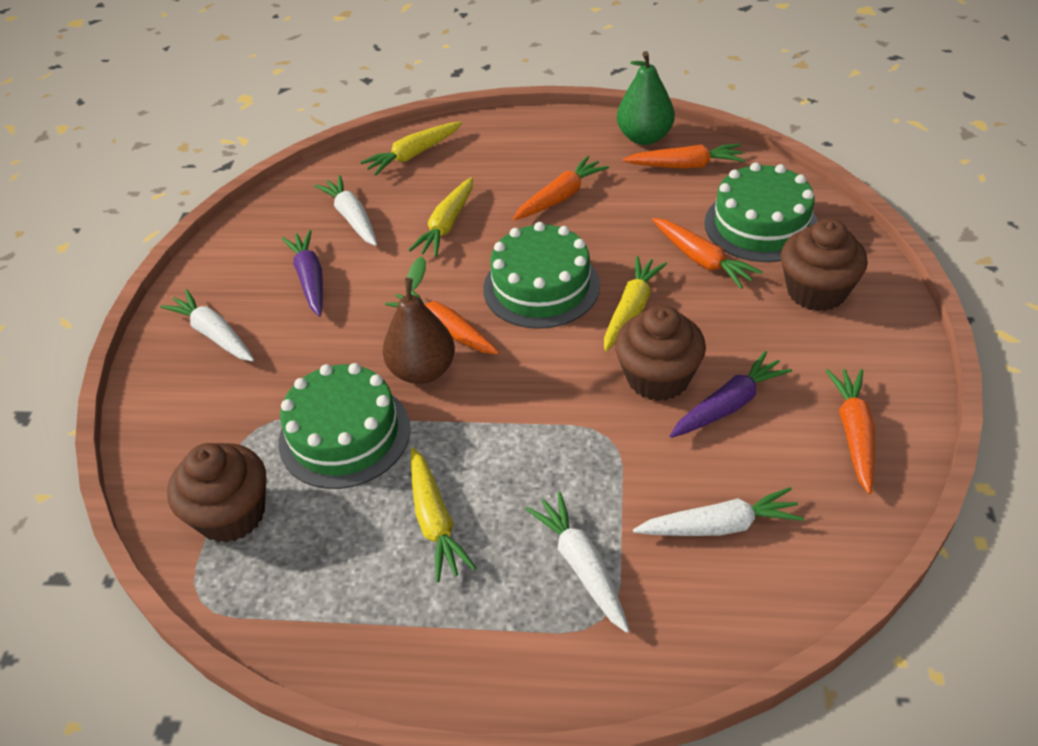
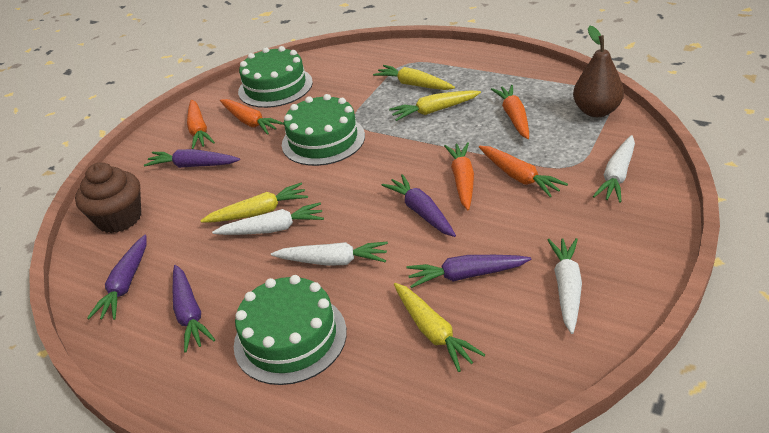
brown cupcake: [167,443,266,543] [615,305,706,401] [781,219,868,311] = 3 -> [75,162,141,233] = 1
green pear: [617,51,675,145] = 1 -> none = 0
purple carrot: [281,230,323,317] [670,351,792,438] = 2 -> [87,235,147,320] [144,149,240,168] [173,265,215,353] [381,174,456,237] [406,255,531,288] = 5

